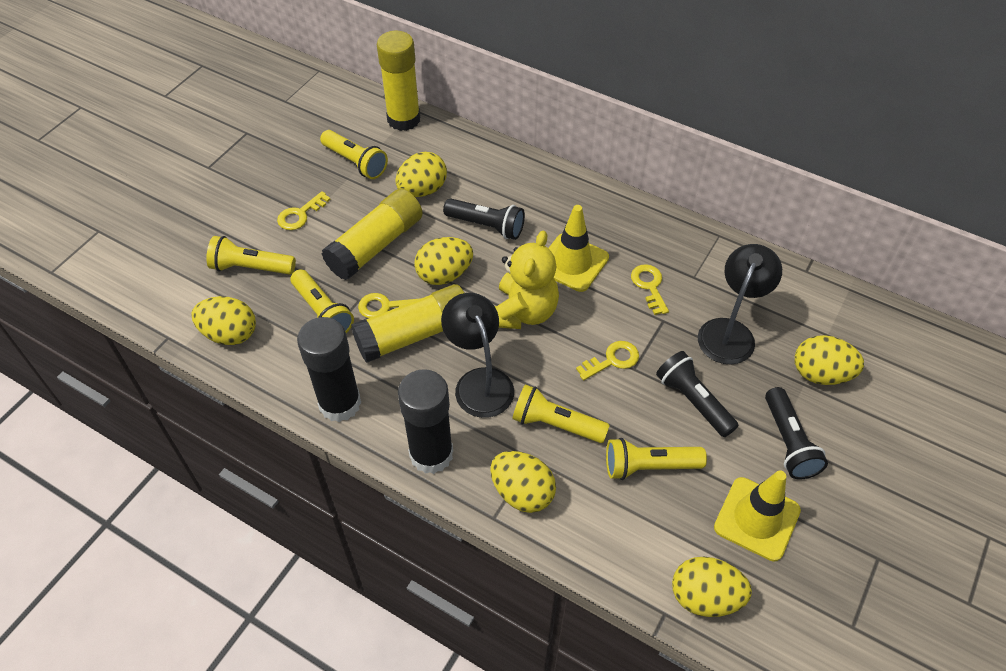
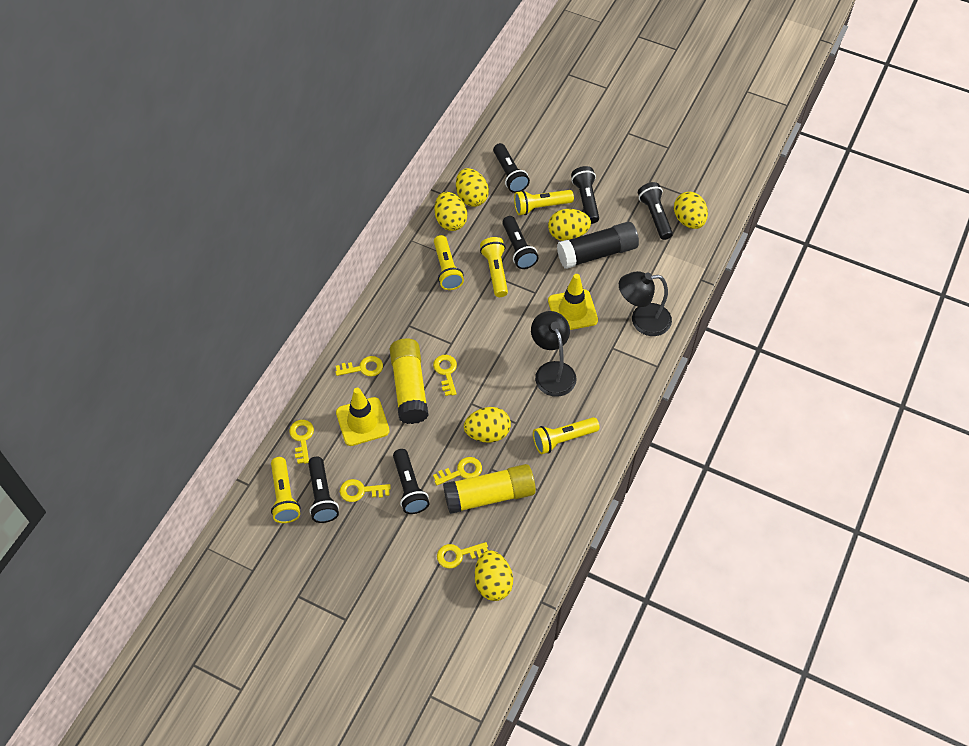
black flashlight: [443,198,525,240] [656,351,738,437] [765,387,828,479] = 3 -> [308,457,339,523] [393,449,429,514] [493,143,530,193] [502,216,539,269] [571,166,599,224] [638,182,673,240] = 6
black glue stick: [297,317,361,422] [398,369,453,474] = 2 -> [557,222,639,269] = 1
yellow glue stick: [322,189,423,280] [351,284,464,362] [377,31,420,131] = 3 -> [390,339,429,424] [443,464,536,514] = 2
yellow key: [277,191,331,230] [358,293,421,318] [576,341,639,380] [631,264,669,315] = 4 -> [289,420,314,464] [335,356,383,377] [340,479,391,502] [433,355,457,396] [433,457,482,485] [437,542,488,568] = 6
yellow teddy bear: [495,230,559,329] = 1 -> none = 0

